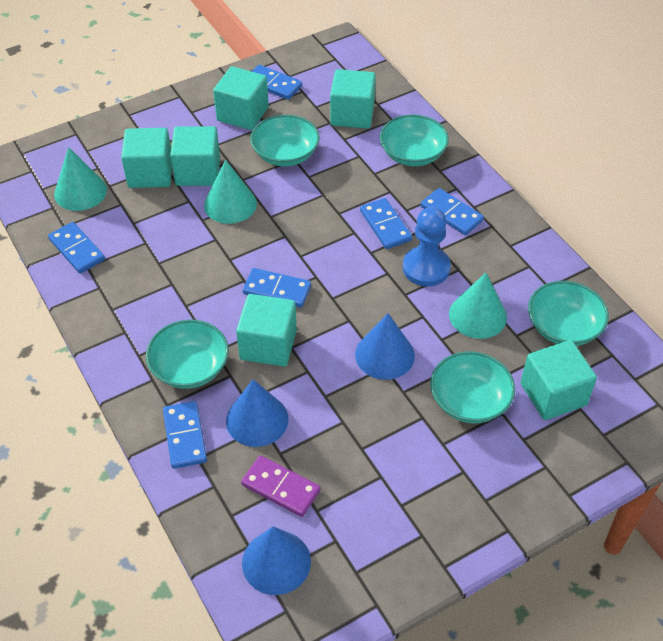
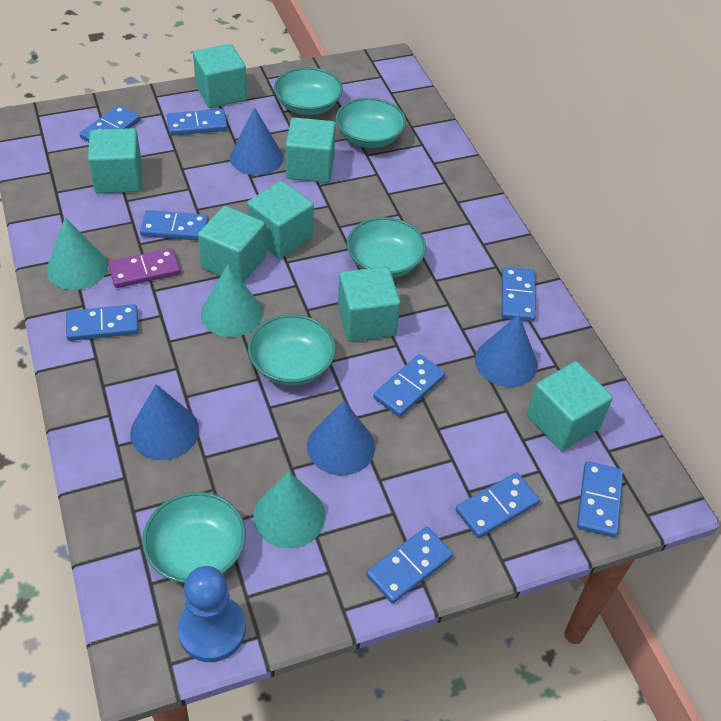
blue cone: [226,379,289,447] [242,526,311,595] [355,313,415,380] = 3 -> [130,384,199,460] [230,107,283,175] [307,400,375,475] [475,315,538,387] = 4
blue domino: [48,222,105,273] [163,401,207,469] [243,268,311,308] [252,65,302,100] [360,198,412,249] [421,188,484,235] = 6 -> [66,304,139,341] [80,105,140,142] [140,210,209,240] [167,109,228,136] [366,527,453,604] [373,354,445,417] [456,472,540,538] [502,267,536,322] [577,461,623,537] = 9
turquoise cube: [121,128,172,188] [170,126,220,186] [213,66,269,130] [236,294,297,367] [330,69,376,129] [521,340,597,420] = 6 -> [88,128,142,194] [193,44,247,108] [198,206,266,283] [247,181,314,259] [286,117,336,183] [338,266,401,342] [527,362,613,451] = 7

